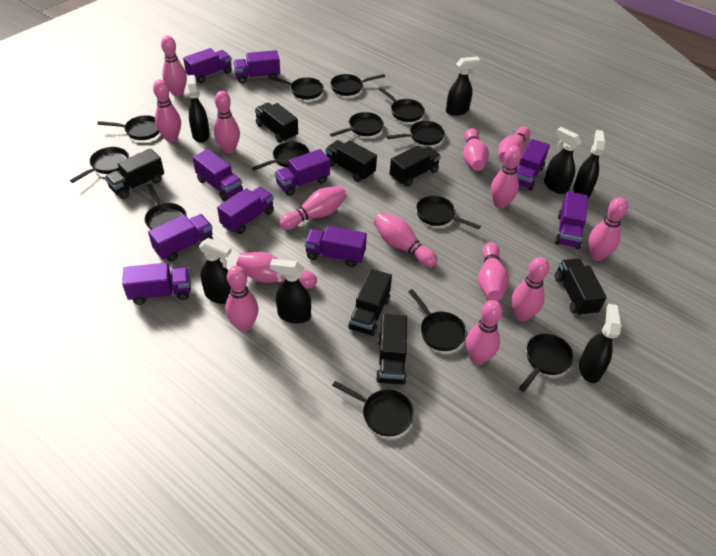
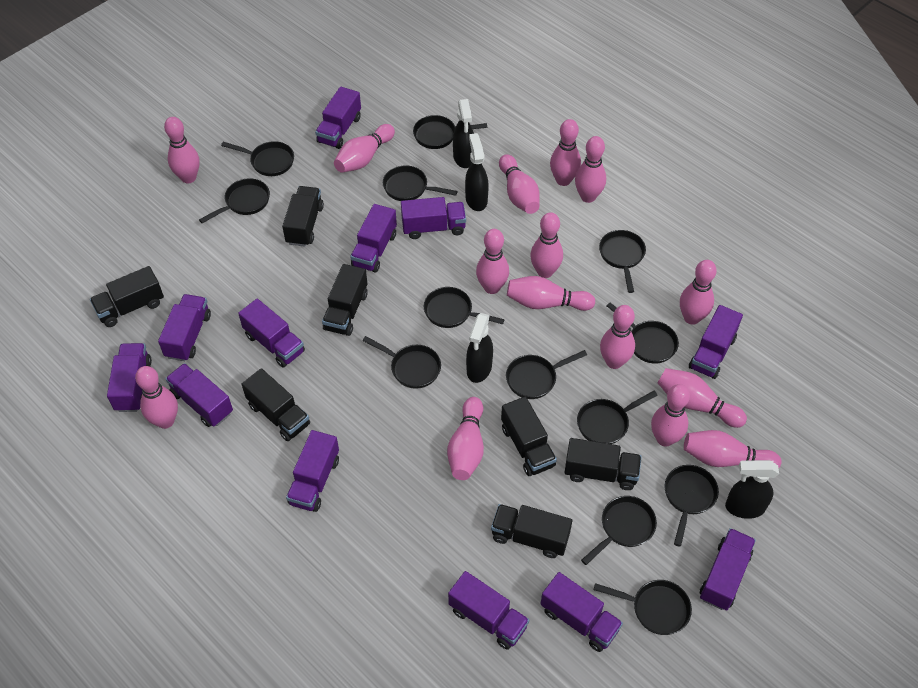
black spray bottle: [187,75,210,143] [199,238,232,304] [270,259,311,324] [446,57,480,116] [544,127,582,194] [573,130,606,198] [579,304,622,383] = 7 -> [453,99,474,168] [465,133,489,211] [466,313,493,383] [725,460,779,519] = 4
pink bowling pin: [153,79,181,142] [161,36,187,97] [214,91,240,154] [225,266,258,332] [236,252,317,289] [279,186,347,230] [374,212,437,267] [463,128,489,171] [466,300,503,365] [478,242,509,301] [491,146,522,209] [498,126,530,163] [512,257,549,321] [588,197,628,261] = 14 -> [135,366,178,429] [164,117,200,183] [334,124,395,173] [447,397,484,480] [476,229,509,294] [499,154,540,214] [507,276,595,311] [530,212,563,278] [550,119,581,186] [575,136,606,203] [600,305,635,369] [651,384,690,447] [658,368,747,428] [680,260,717,325] [684,430,781,468] = 15
purple truck: [122,263,191,305] [148,214,213,262] [183,48,232,83] [193,149,243,201] [217,187,274,234] [233,50,280,83] [275,149,330,196] [305,226,367,268] [517,139,550,191] [555,192,588,249] = 10 -> [107,343,152,412] [158,294,211,361] [166,363,233,427] [238,299,305,367] [286,430,339,512] [315,87,361,149] [350,204,397,273] [401,197,466,239] [448,571,529,650] [541,572,623,652] [689,305,743,379] [700,528,756,610] = 12

